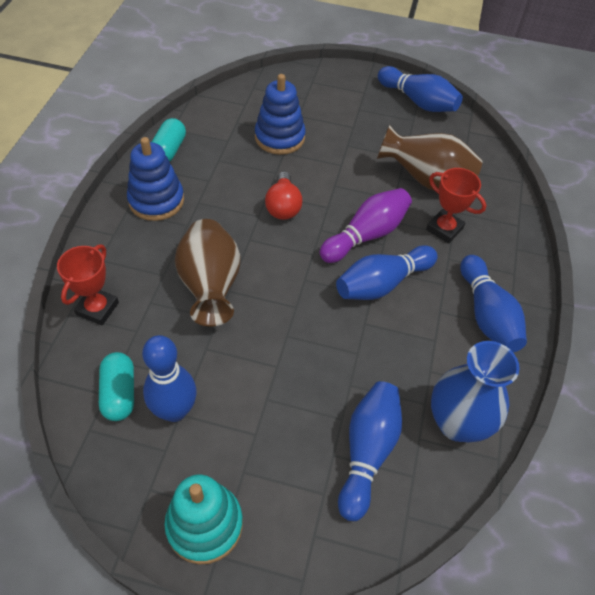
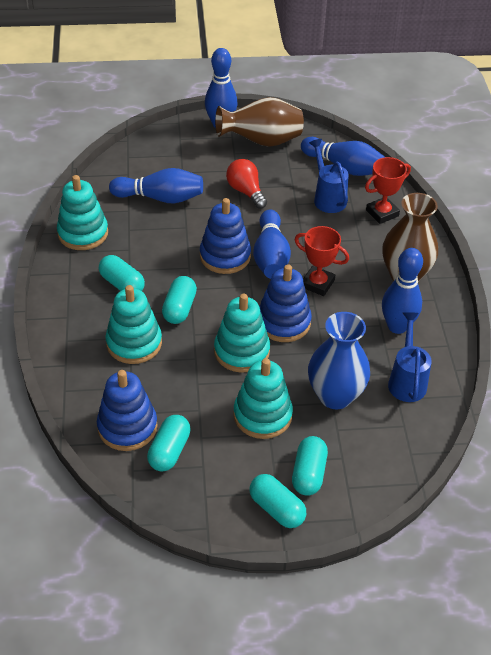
blue stacking toy: [127,137,184,221] [255,74,306,155] = 2 -> [97,370,158,451] [200,198,251,274] [259,264,312,342] = 3
blue watering can: none = 0 -> [309,139,349,213] [388,312,432,402] = 2
purple bowling pin: [320,188,412,263] = 1 -> none = 0
turquoise capsule: [99,352,134,421] [152,118,186,161] = 2 -> [99,255,145,291] [147,415,191,471] [162,276,197,324] [250,474,306,528] [292,436,328,496] = 5
turquoise stacking toy: [164,475,243,565] = 1 -> [57,175,108,250] [106,285,162,364] [214,294,270,373] [233,358,293,439] = 4

